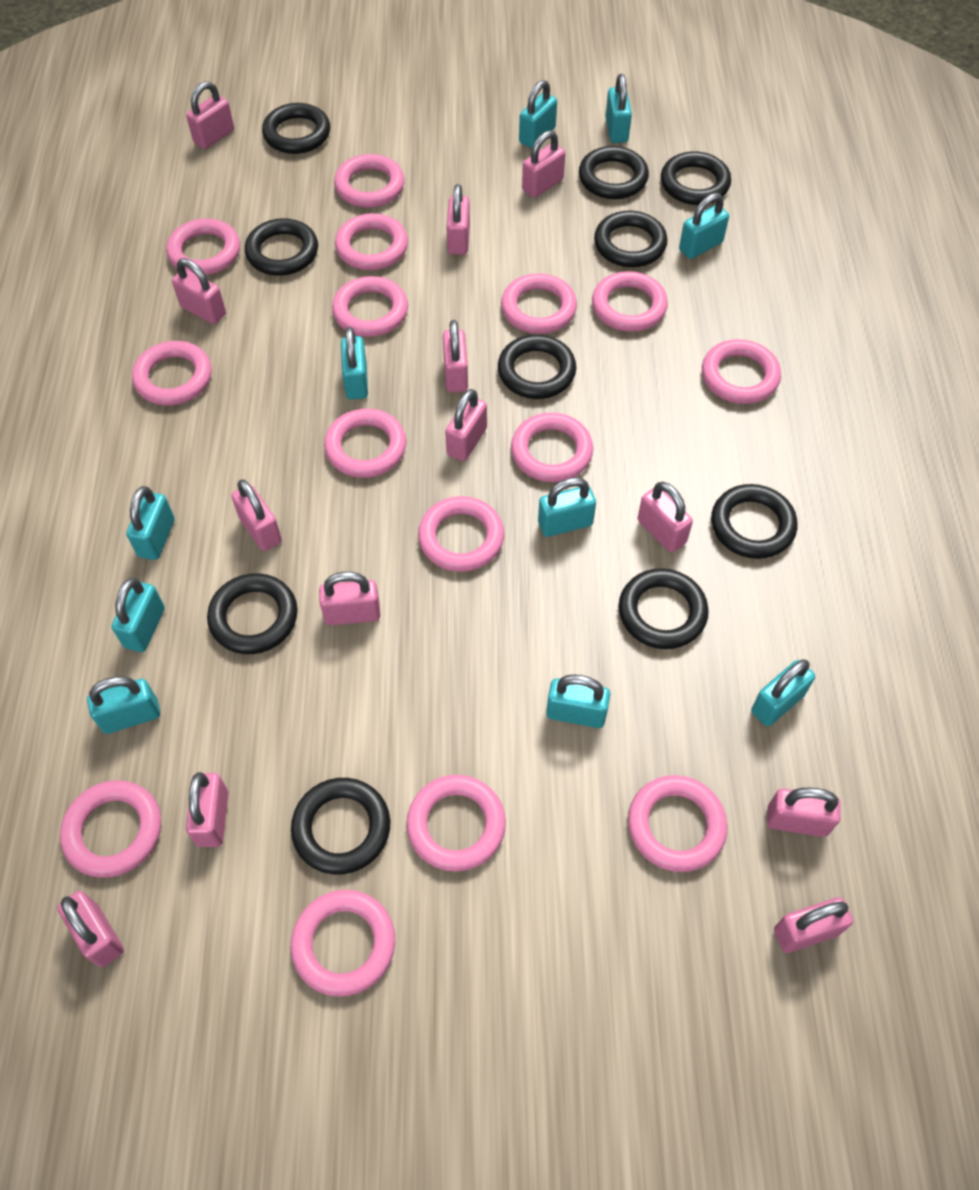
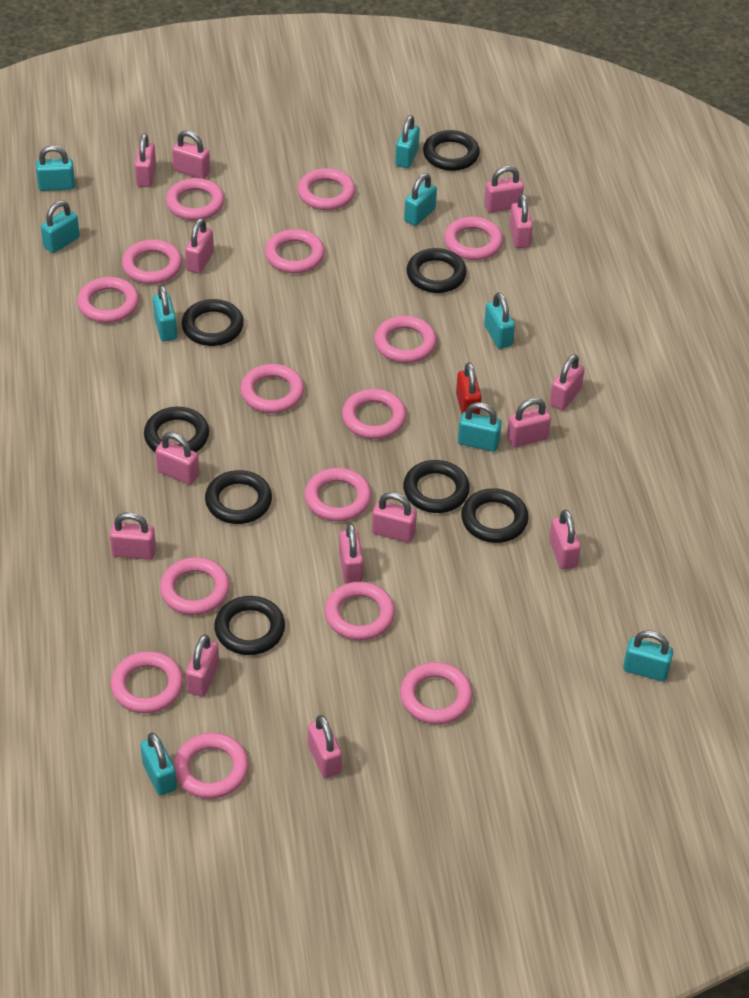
black ring: [207,573,298,654] [245,218,318,276] [262,103,330,154] [291,778,390,874] [498,335,576,399] [579,146,649,199] [594,211,667,267] [619,568,709,649] [661,151,731,205] [711,484,797,559] = 10 -> [144,407,209,453] [182,299,244,346] [205,470,272,524] [214,596,285,655] [403,460,470,513] [406,248,467,293] [423,130,480,171] [461,488,528,543] = 8
pink padlock: [57,891,124,967] [172,258,226,324] [186,81,234,149] [186,772,229,847] [231,479,282,551] [319,572,380,625] [443,320,468,392] [445,389,487,461] [446,184,470,255] [522,130,565,198] [638,482,693,552] [767,787,841,837] [774,897,853,953] = 13 -> [110,512,156,560] [135,133,156,187] [155,432,199,485] [172,130,210,179] [185,218,214,273] [186,634,219,697] [308,715,342,778] [339,523,363,583] [372,492,417,543] [484,166,524,213] [507,398,551,447] [510,194,533,248] [549,510,581,570] [550,354,585,410] = 14
red padlock: none = 0 -> [456,362,481,415] = 1
turquoise padlock: [87,676,160,734] [112,578,165,652] [126,486,175,560] [341,327,368,399] [519,80,557,148] [538,477,596,537] [546,674,610,728] [606,74,632,143] [679,193,729,259] [751,659,815,726] = 10 -> [36,145,75,191] [41,200,80,253] [140,732,177,796] [153,285,177,342] [395,115,420,168] [404,173,437,226] [458,402,502,452] [484,292,515,349] [623,630,673,681] = 9

